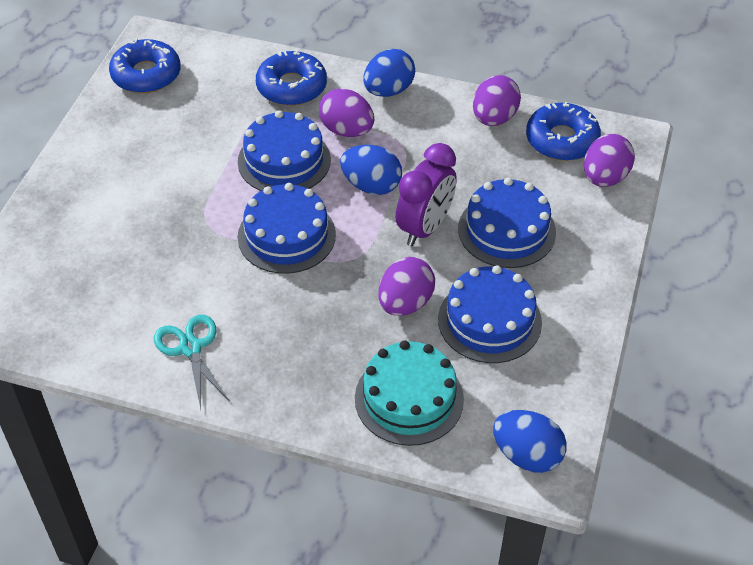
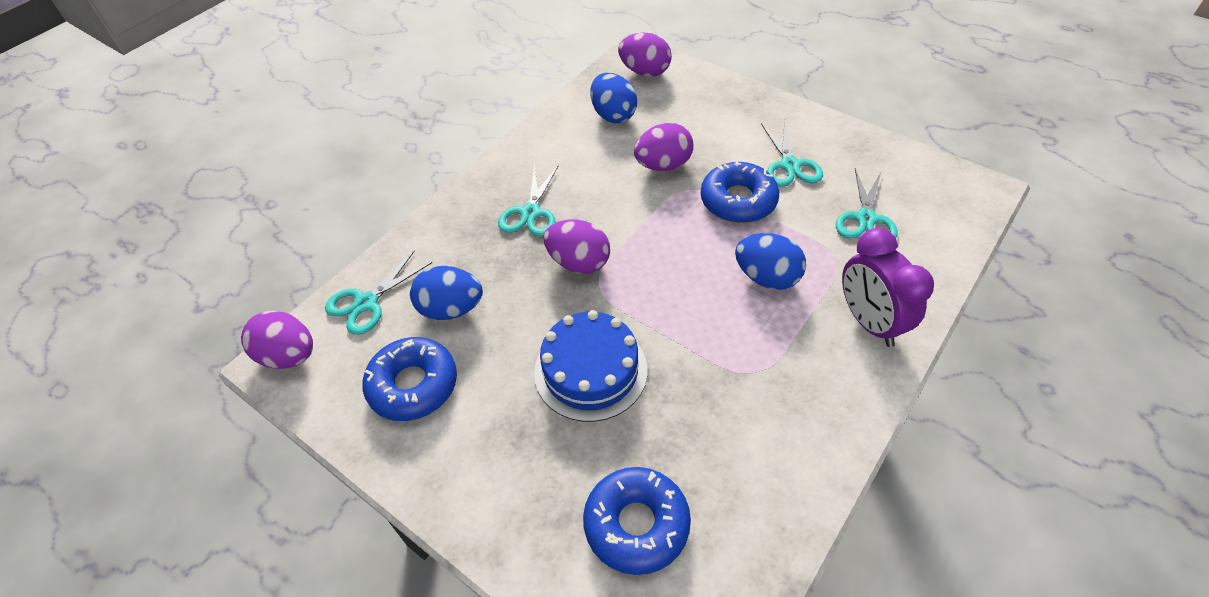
blue cake: [238,110,331,191] [238,183,336,274] [438,265,542,363] [458,178,556,268] = 4 -> [534,310,647,422] = 1
turquoise cake: [355,340,464,446] = 1 -> none = 0
turquoise scissors: [154,314,229,409] = 1 -> [325,250,432,335] [498,164,559,236] [761,120,823,187] [836,169,898,239] = 4

